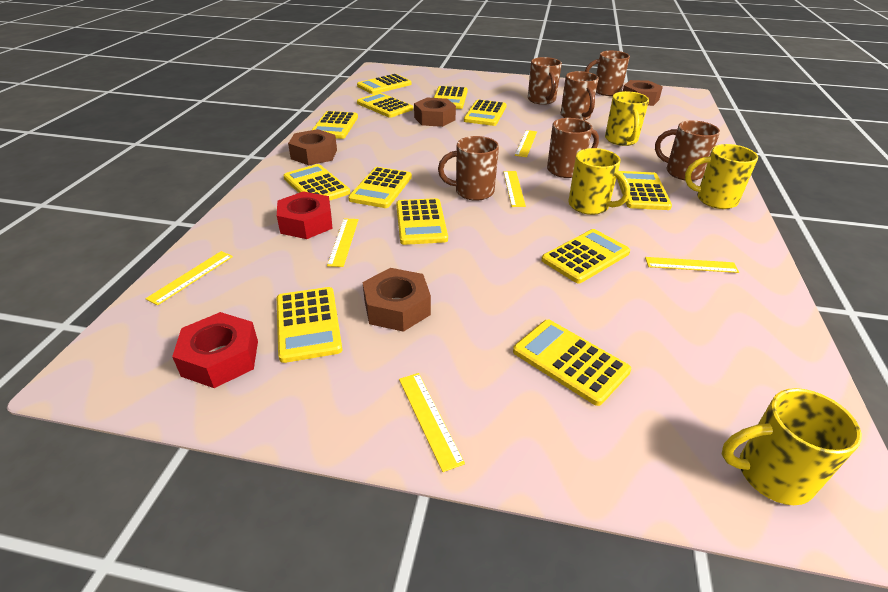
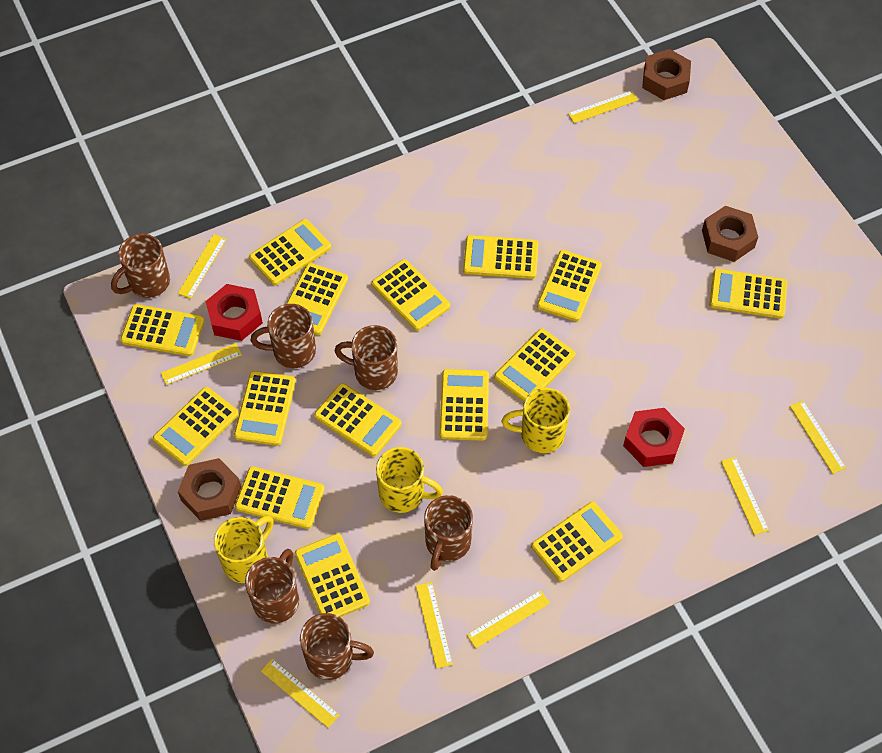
brown nut: [288,129,337,165] [363,268,431,332] [414,97,456,127] [622,80,663,106] = 4 -> [178,458,241,521] [642,49,691,100] [702,206,758,262] = 3
yellow calculator: [277,287,342,363] [283,164,350,201] [312,111,358,139] [348,167,412,208] [357,74,412,94] [357,93,413,118] [396,198,448,245] [434,86,468,109] [464,99,507,126] [513,320,631,406] [541,229,630,283] [617,171,672,210] = 12 -> [120,304,205,356] [153,387,239,466] [234,371,296,446] [235,466,325,529] [249,219,331,285] [286,263,348,335] [295,533,370,617] [314,383,402,457] [372,259,450,331] [440,369,489,441] [463,235,538,279] [494,328,575,402] [531,502,623,582] [537,250,602,322] [709,269,787,319] = 15
yellow mug: [569,148,630,215] [605,91,649,146] [685,144,758,209] [722,388,862,505] = 4 -> [214,516,274,583] [376,447,443,513] [502,388,570,453] = 3
yellow ruler: [145,251,233,305] [327,218,359,267] [399,373,465,472] [503,171,526,207] [515,130,537,157] [645,257,739,273] = 6 -> [161,343,242,385] [178,234,226,298] [261,658,339,728] [416,582,453,669] [467,590,550,648] [568,91,638,123] [721,457,769,535] [790,401,846,474] = 8

